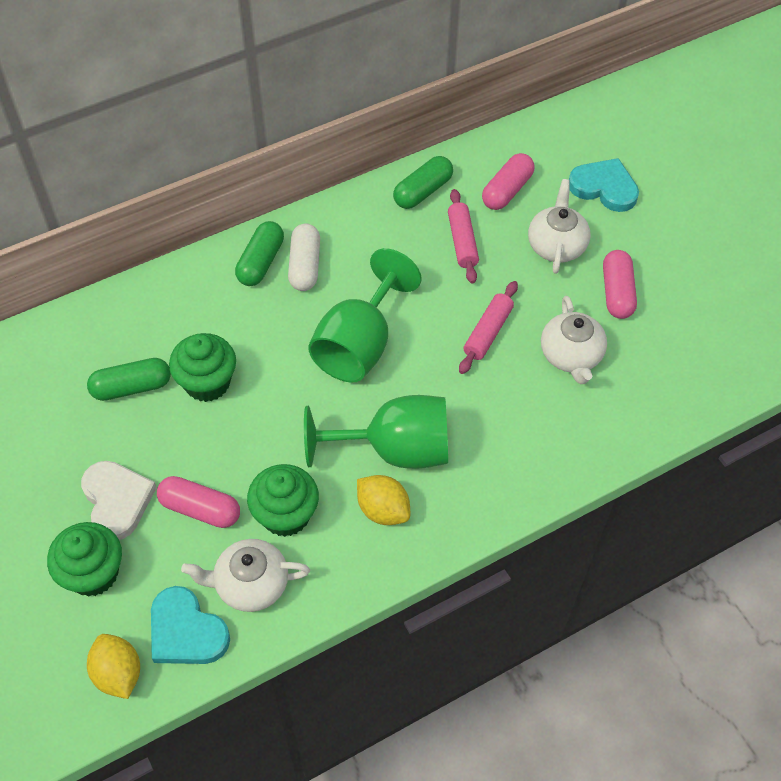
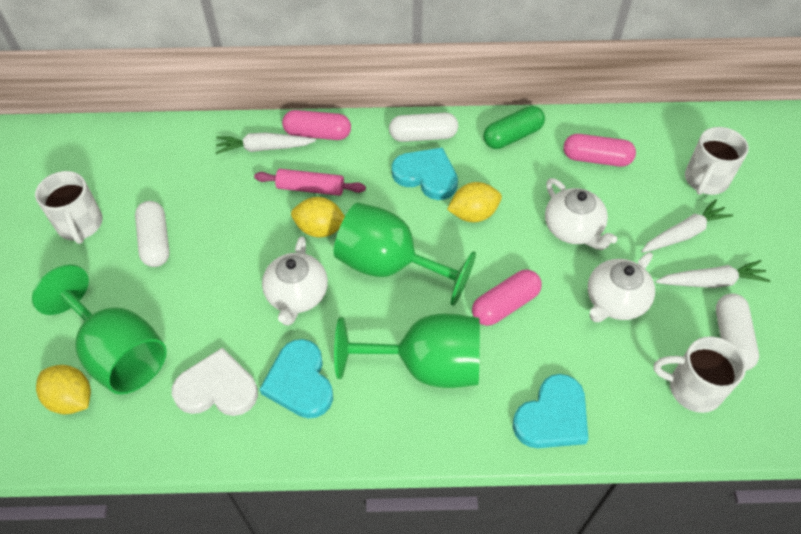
green capsule: [87,358,171,401] [235,221,284,286] [393,156,453,209] = 3 -> [483,106,545,149] = 1
green cupcake: [47,522,122,596] [169,333,236,402] [247,464,319,537] = 3 -> none = 0
green goblet: [304,395,448,469] [308,248,422,383] = 2 -> [32,265,167,394] [334,202,476,306] [334,313,480,388] = 3
pink rolling pin: [448,189,479,284] [459,281,518,374] = 2 -> [254,169,366,196] = 1
turquoise heart: [151,586,230,664] [569,158,639,212] = 2 -> [260,339,333,419] [392,147,458,200] [513,374,589,448] = 3
white capsule: [288,223,320,291] = 1 -> [135,201,169,267] [389,113,458,142] [716,294,759,370] = 3
white carrot: none = 0 -> [215,132,316,154] [641,199,733,253] [656,260,771,288] = 3
white mug: none = 0 -> [35,171,103,244] [653,336,746,413] [685,127,749,195] = 3
yellow lemon: [87,634,140,699] [357,475,410,525] = 2 -> [36,365,91,415] [291,197,345,238] [447,182,502,222] = 3

